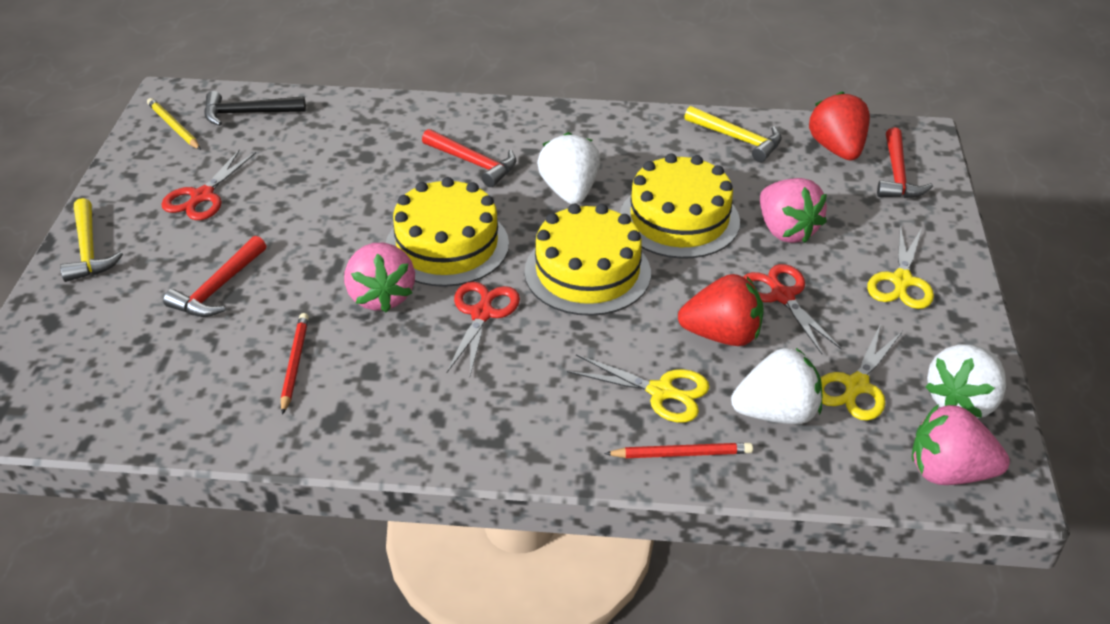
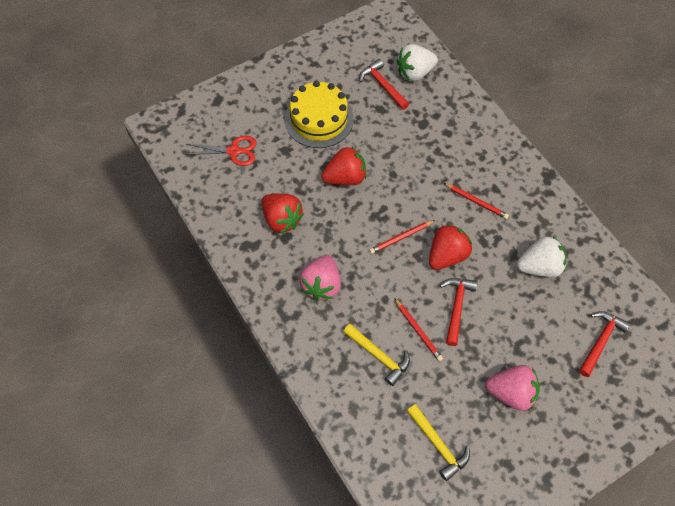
black hammer: [204,91,306,126] = 1 -> none = 0
pink strawberry: [344,243,415,313] [760,178,827,243] [912,404,1010,485] = 3 -> [299,255,341,301] [485,365,540,411] = 2
red pencil: [281,313,309,415] [604,443,753,458] = 2 -> [369,220,435,254] [394,298,443,361] [444,183,509,219] = 3
red scissors: [161,149,256,220] [446,282,520,376] [743,264,842,354] = 3 -> [185,136,257,166] = 1
red strawberry: [678,274,764,346] [809,91,870,160] = 2 -> [262,193,304,233] [321,146,367,185] [429,224,472,270] = 3
white strawberry: [537,132,600,204] [731,348,822,424] [925,344,1006,418] = 3 -> [396,44,438,81] [517,236,566,277] = 2
yellow cake: [386,177,509,287] [524,203,651,316] [620,153,740,259] = 3 -> [285,81,354,148] = 1
yellow pencil: [147,98,201,150] = 1 -> none = 0
yellow scissors: [567,354,710,423] [821,326,903,421] [867,225,934,309] = 3 -> none = 0

